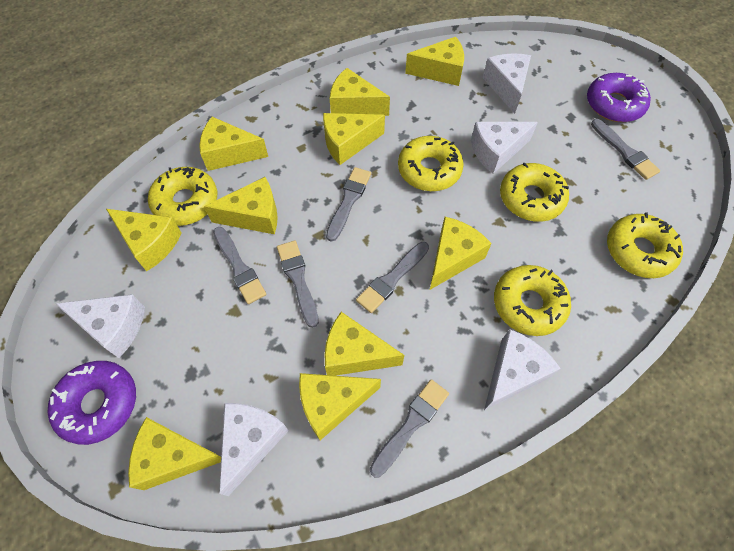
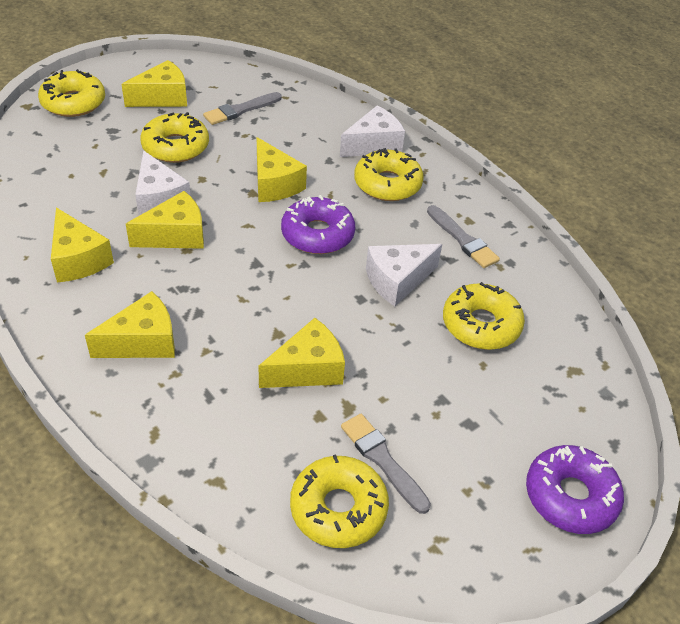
grey brush: [213,227,266,304] [277,240,319,328] [326,167,371,242] [356,242,429,313] [370,379,449,477] [591,119,660,180] = 6 -> [203,92,282,125] [341,414,431,514] [427,205,500,268] = 3
white cheese: [56,294,145,358] [219,403,289,496] [471,122,538,174] [483,53,531,114] [484,329,561,410] = 5 -> [135,150,191,216] [340,106,405,157] [366,244,442,306] = 3
yellow cheese: [106,209,182,271] [128,417,221,490] [199,117,268,171] [204,177,278,234] [299,373,381,440] [323,113,385,165] [324,312,404,376] [330,68,390,116] [405,37,464,86] [430,217,492,290] = 10 -> [51,207,114,283] [85,291,175,358] [121,60,187,107] [126,191,204,249] [257,137,307,202] [258,318,345,388] = 6

